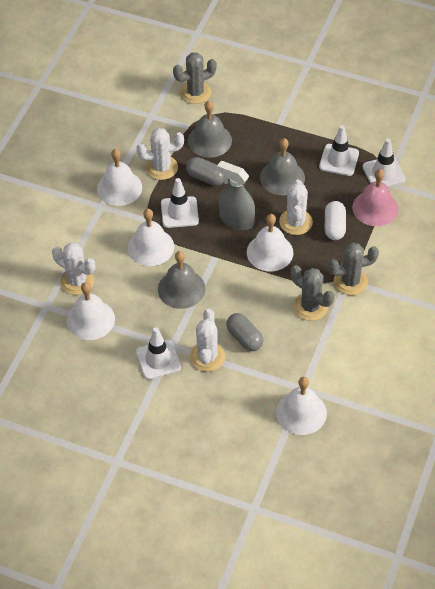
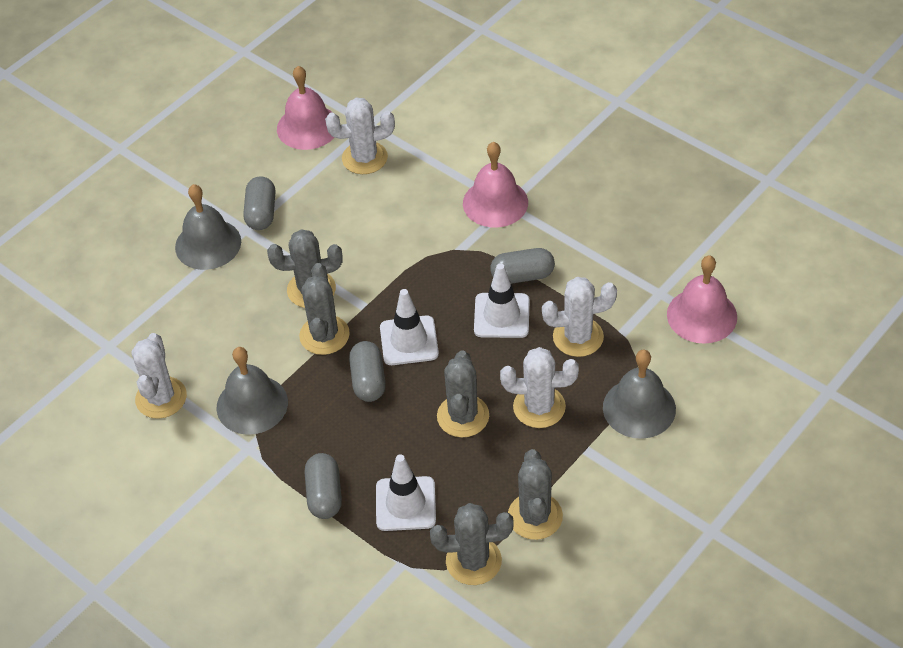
grey cactus: [173,52,217,104] [291,265,334,321] [328,243,379,295] = 3 -> [267,229,343,308] [299,263,350,355] [430,503,514,585] [437,350,489,438] [508,449,563,540] = 5
grey capsule: [186,157,224,186] [226,313,263,351] = 2 -> [243,176,275,230] [304,453,342,519] [349,341,385,402] [490,248,555,284] = 4
grey spray bottle: [217,161,255,230] = 1 -> none = 0
pink bell: [352,169,398,226] = 1 -> [277,66,334,150] [463,142,528,227] [667,256,737,344] = 3
white bell: [67,282,115,340] [97,149,142,206] [128,209,174,266] [247,214,293,271] [276,377,327,435] = 5 -> none = 0
white capsule: [325,201,346,240] = 1 -> none = 0
white traffic cone: [136,327,181,380] [161,178,199,228] [319,125,359,176] [363,138,406,187] = 4 -> [376,454,436,531] [380,289,439,365] [474,263,530,338] = 3

